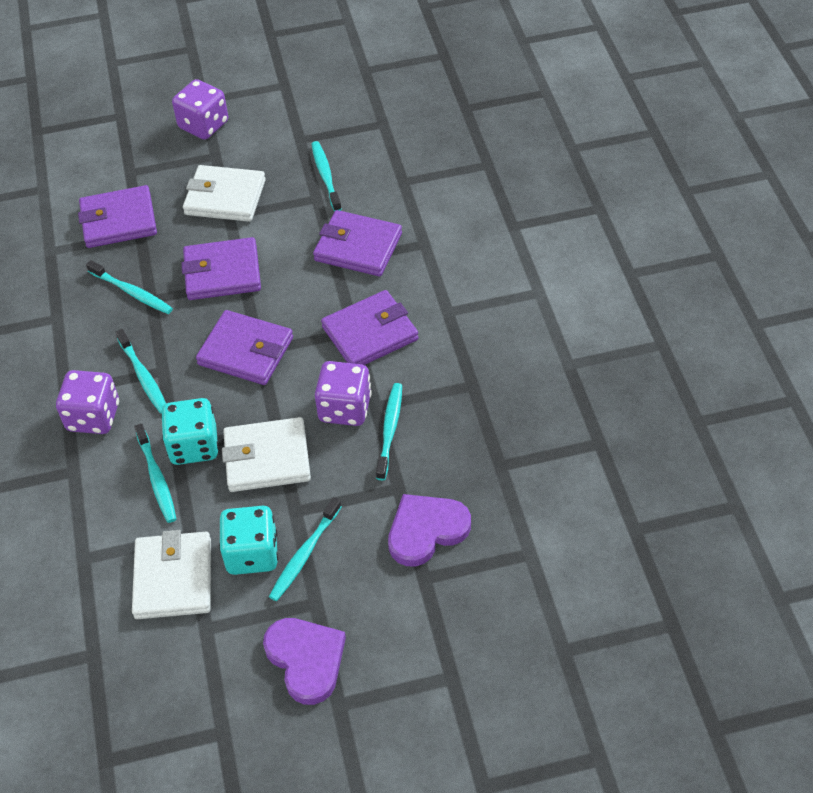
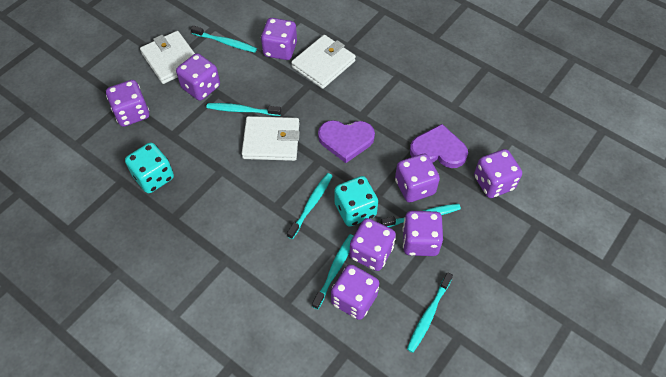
purple dice: [56,370,119,434] [172,79,228,140] [315,361,372,426] = 3 -> [106,80,149,127] [176,53,220,101] [261,18,297,60] [331,264,379,320] [349,218,396,271] [395,154,440,202] [403,211,443,256] [474,149,522,198] = 8
purple wallet: [78,185,157,248] [181,237,261,300] [196,310,293,385] [313,210,402,276] [321,290,419,365] = 5 -> none = 0

